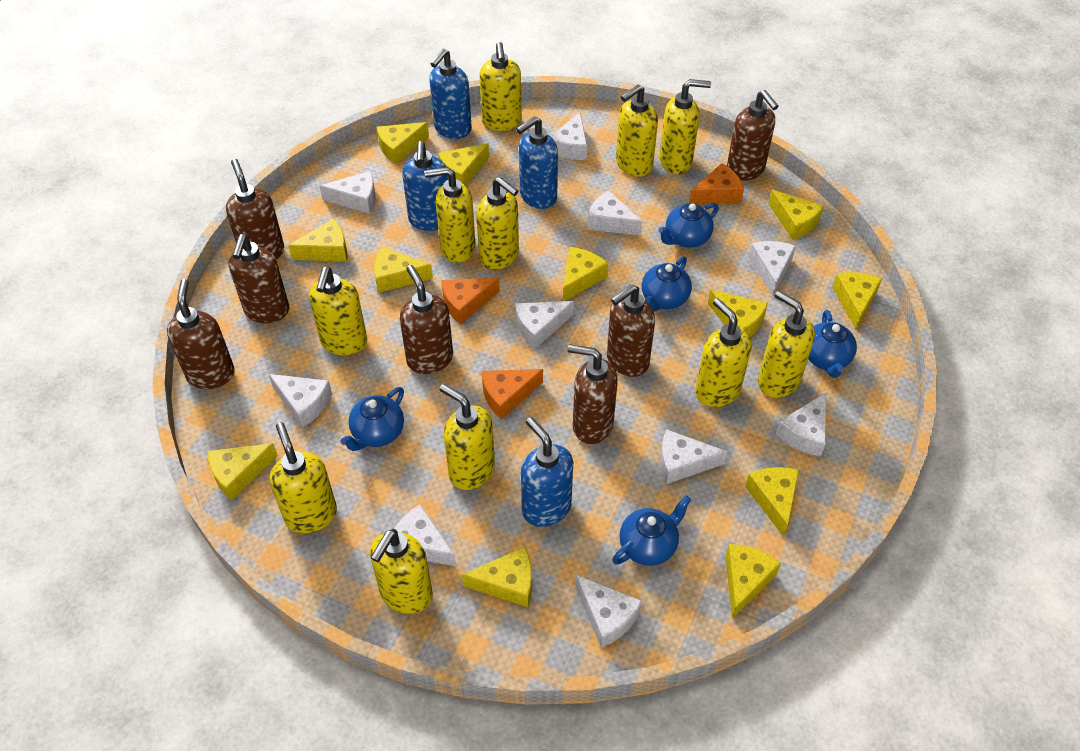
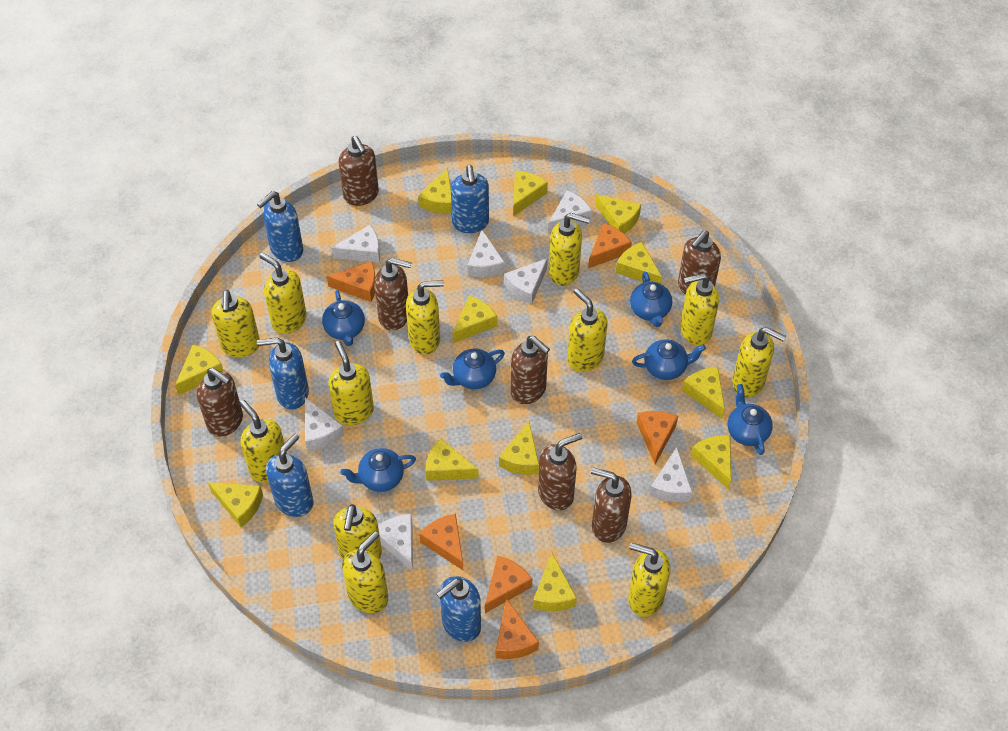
blue soap dispenser: [402,141,448,231] [429,49,472,139] [516,116,558,209] [521,417,573,527] = 4 -> [257,191,303,262] [257,337,309,410] [266,433,314,517] [436,576,481,642] [451,165,489,233] = 5
blue teapot: [341,387,404,451] [612,496,691,566] [642,256,692,312] [658,203,719,248] [808,310,857,378] = 5 -> [322,290,365,346] [340,448,416,492] [440,349,505,389] [630,271,672,327] [632,339,706,380] [728,384,773,455] = 6
orange cheese: [441,277,499,324] [482,369,543,419] [689,163,744,205] = 3 -> [327,262,375,302] [419,514,463,570] [485,556,532,613] [496,599,539,659] [588,223,632,268] [637,411,678,464] = 6
white cheese: [269,374,332,428] [320,171,376,214] [394,504,456,566] [515,301,574,349] [551,112,587,160] [575,575,642,648] [587,190,642,236] [660,429,727,484] [749,241,796,296] [776,393,826,456] = 10 -> [305,397,344,451] [331,225,380,263] [378,514,413,571] [467,230,505,277] [504,258,548,305] [548,190,592,234] [649,447,692,502] = 7
yellow soap dispenser: [269,422,337,533] [309,267,367,355] [370,529,433,614] [424,167,476,263] [439,384,495,490] [476,177,519,270] [479,42,522,131] [616,85,658,177] [660,79,711,174] [695,298,752,407] [758,291,815,398] = 11 -> [211,290,260,357] [240,400,287,483] [259,253,307,334] [328,341,374,426] [333,504,382,560] [342,531,388,613] [406,280,444,355] [549,213,590,286] [567,288,607,372] [628,543,671,617] [680,273,719,345] [732,327,786,398] = 12

